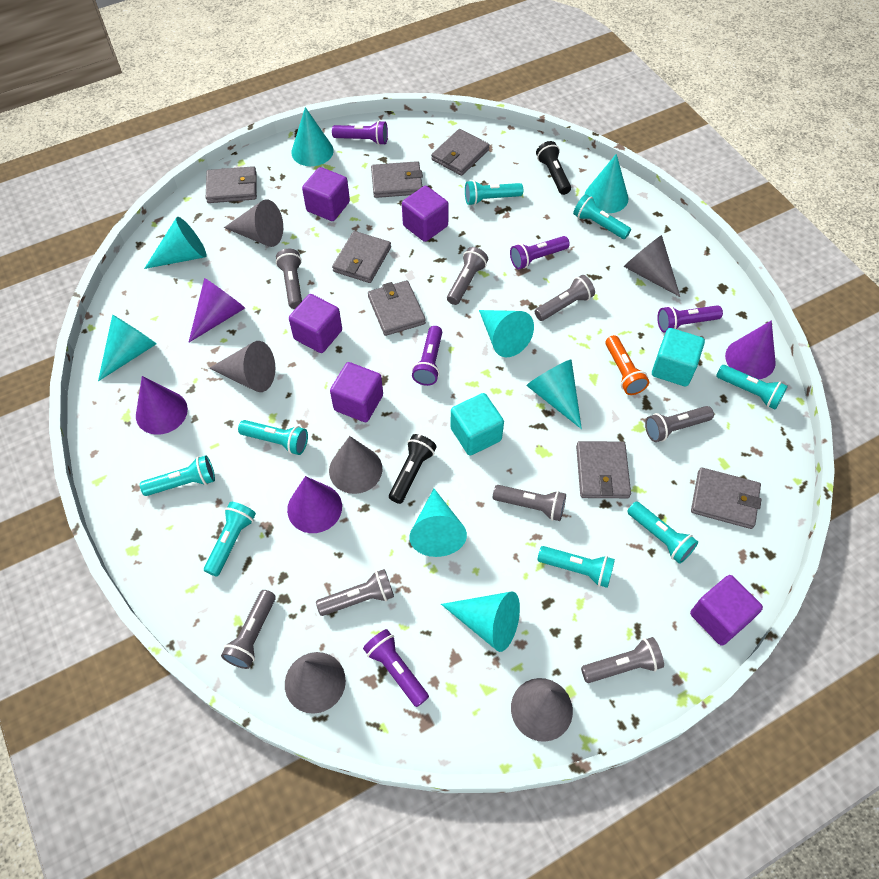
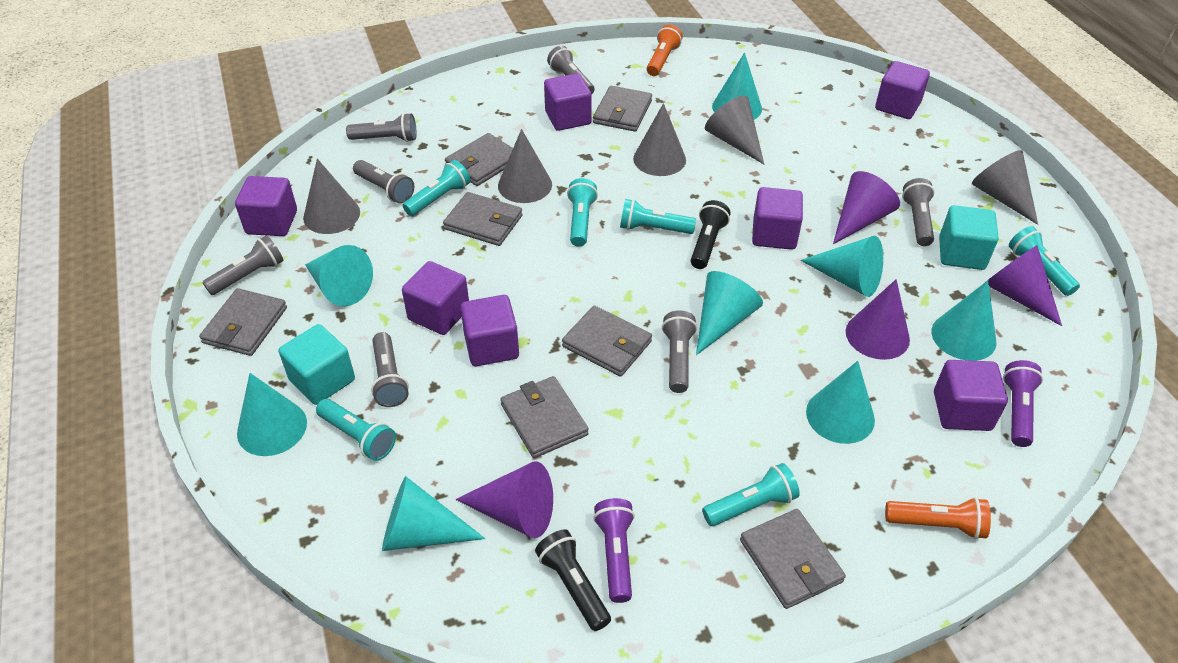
grey cone: [209,341,275,392] [224,199,283,247] [285,652,346,714] [329,436,382,494] [511,678,573,742] [624,235,680,297] = 6 -> [303,159,360,234] [498,129,552,203] [633,103,686,176] [705,96,764,164] [972,150,1038,225] = 5
grey flashlight: [221,590,276,669] [276,249,302,309] [316,569,394,616] [447,247,488,305] [493,485,566,521] [535,275,595,321] [581,637,664,683] [645,406,714,442] = 8 -> [202,235,283,295] [346,113,417,142] [353,160,414,204] [371,332,409,407] [547,46,595,94] [662,310,697,393] [902,178,935,246] = 7
orange flashlight: [605,335,649,395] = 1 -> [647,25,683,76] [885,497,991,539] = 2
purple cube: [289,294,342,353] [302,167,350,221] [330,362,383,422] [402,186,449,242] [690,575,763,646] = 5 -> [235,176,297,236] [402,261,469,335] [460,295,519,366] [544,73,592,131] [752,187,803,250] [875,61,930,119] [934,360,1008,431] = 7
purple flashlight: [332,121,388,145] [363,629,429,707] [412,326,442,386] [510,236,570,269] [657,305,723,333] = 5 -> [593,498,635,603] [1003,360,1043,447] = 2
turquoise flashlight: [140,455,215,496] [204,502,256,577] [238,420,308,455] [465,180,523,205] [537,546,615,588] [573,194,631,239] [627,501,698,564] [716,365,788,409] = 8 -> [316,399,396,461] [403,160,470,216] [567,178,598,247] [620,199,696,234] [702,463,800,526] [1009,226,1080,296] = 6

